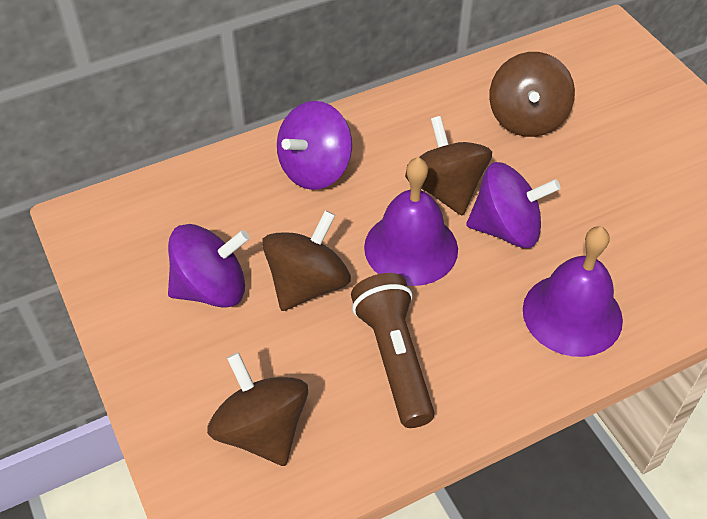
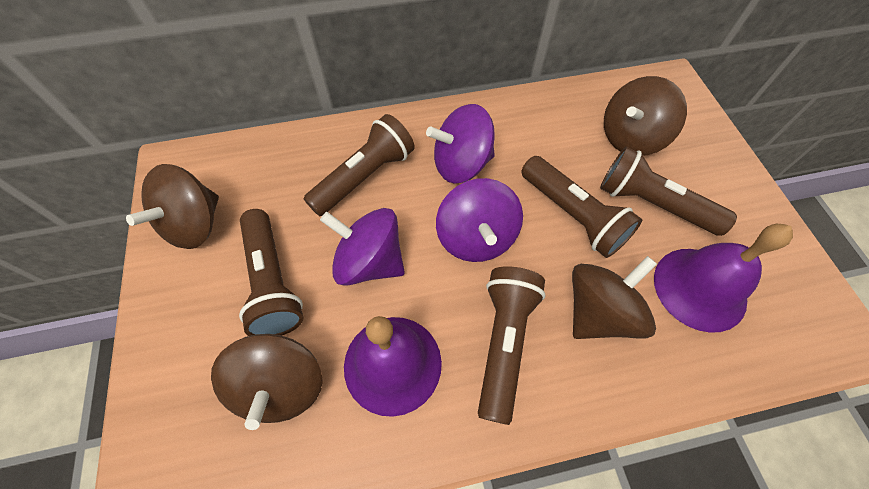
brown flashlight: [351,273,434,428] = 1 -> [239,209,303,336] [303,114,415,216] [478,266,546,425] [521,156,642,258] [600,147,737,236] = 5

